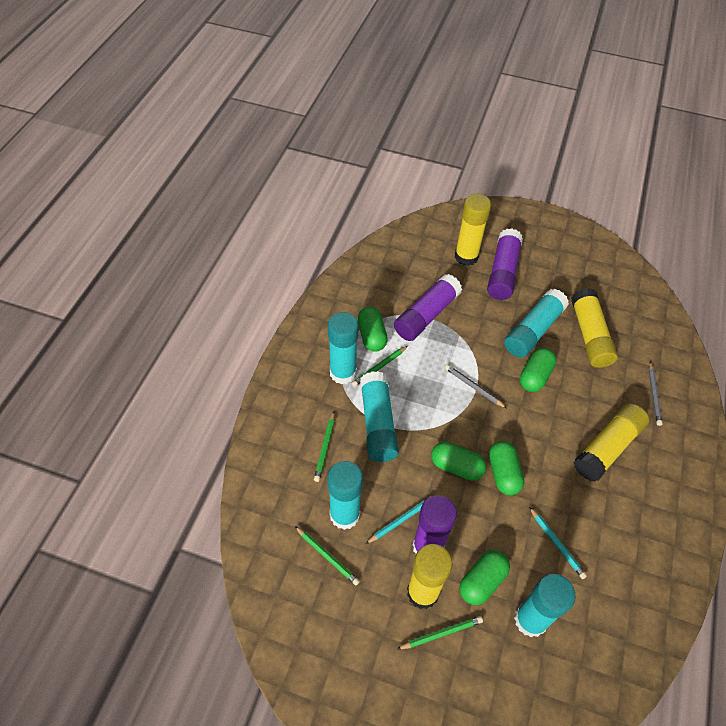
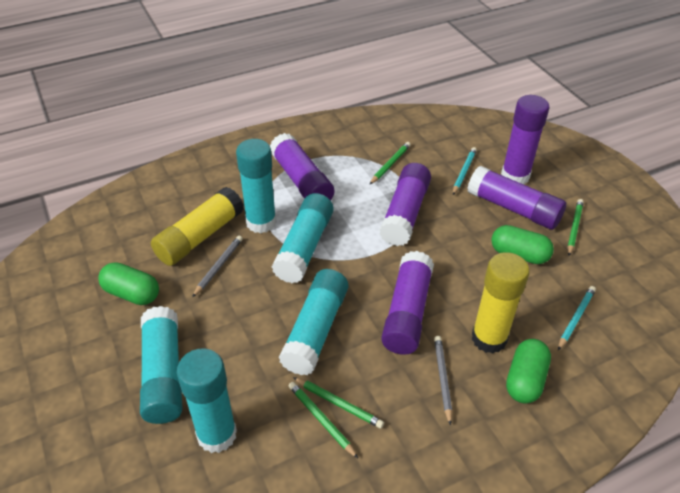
green capsule: [357,307,388,352] [431,442,487,481] [459,550,510,605] [489,441,524,495] [520,348,557,392] = 5 -> [98,262,159,305] [491,225,554,264] [506,339,551,404] = 3
purple glue stick: [394,274,462,341] [413,495,457,554] [487,228,523,300] = 3 -> [270,133,334,200] [380,163,431,246] [381,251,434,355] [467,166,566,230] [501,95,549,185] = 5
yellow glue stick: [407,544,453,609] [455,194,491,266] [571,288,618,368] [573,403,649,482] = 4 -> [151,187,244,266] [472,252,530,354] = 2

